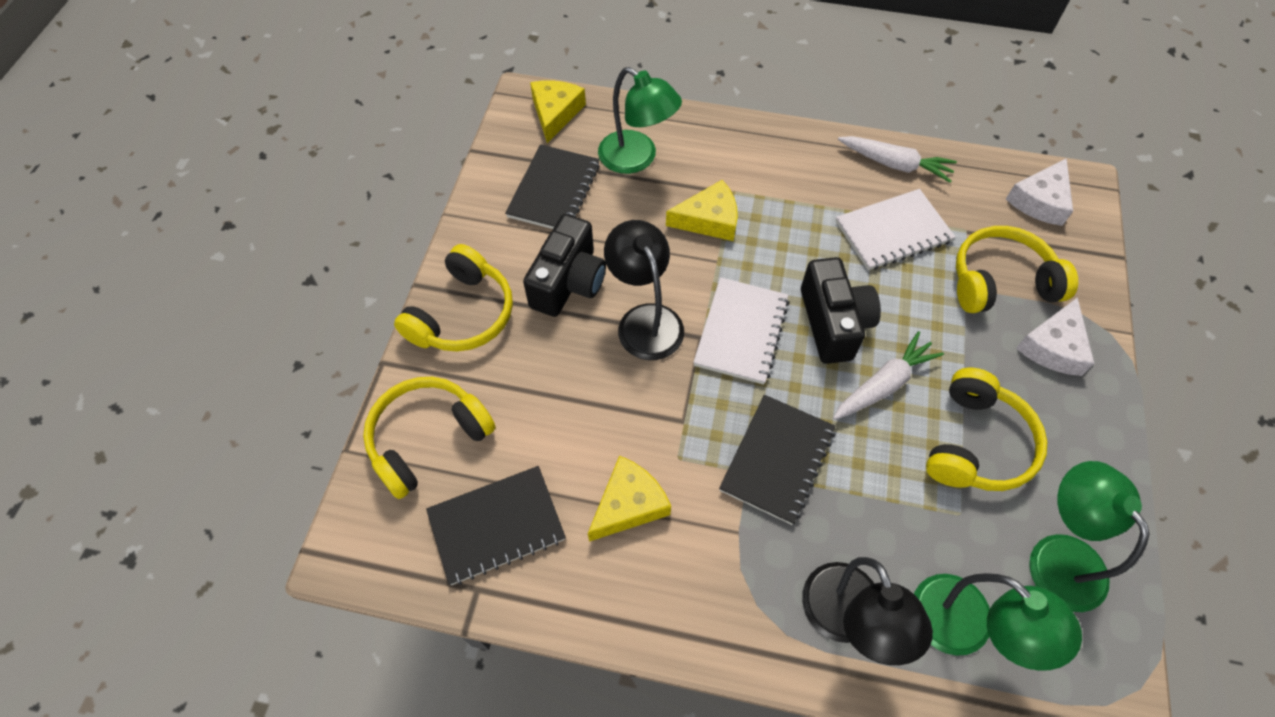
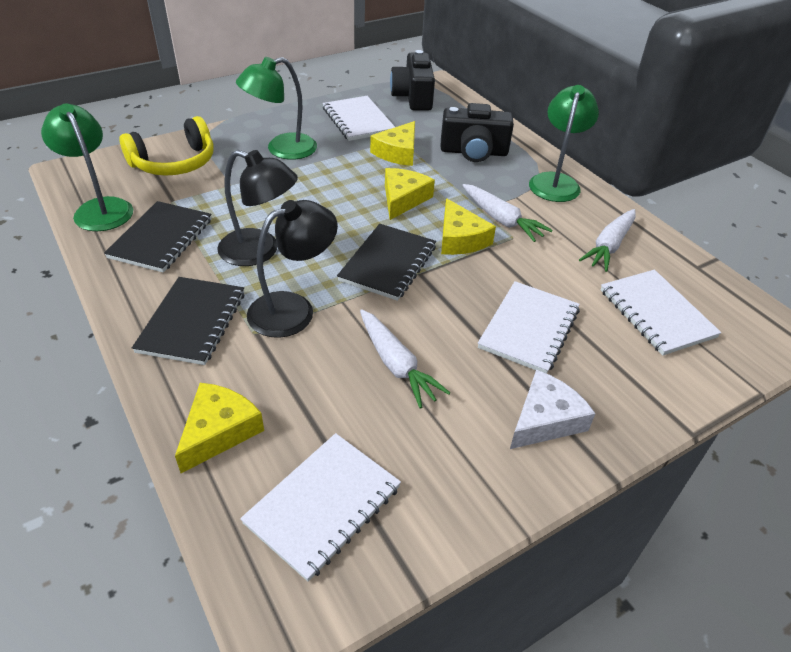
white carrot: [833,331,944,420] [838,136,957,183] = 2 -> [360,309,450,408] [462,184,553,242] [579,209,636,272] = 3
white cheese: [1006,158,1073,226] [1016,297,1095,376] = 2 -> [510,370,596,449] = 1
white notebook: [693,277,789,385] [835,189,955,271] = 2 -> [240,433,401,582] [323,96,395,141] [478,281,580,374] [601,270,721,356] = 4
yellow cheese: [530,80,586,143] [588,455,671,542] [666,180,738,241] = 3 -> [175,383,264,473] [370,121,415,166] [385,168,435,220] [441,198,496,255] = 4
yellow headphones: [363,377,496,499] [394,244,513,352] [926,368,1047,491] [956,226,1078,313] = 4 -> [120,116,213,176] = 1

